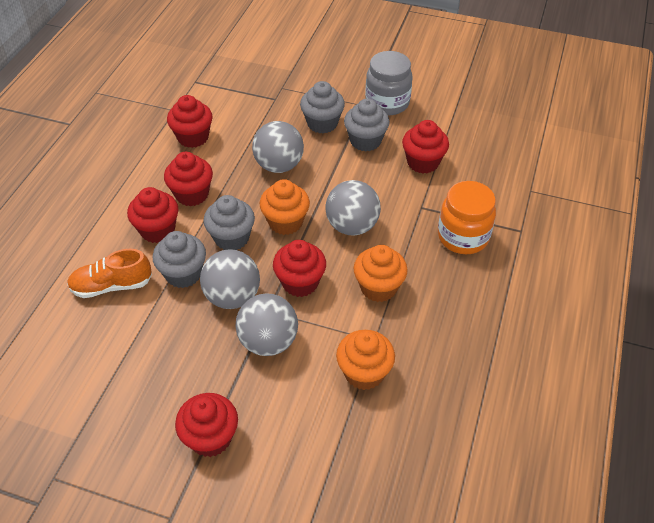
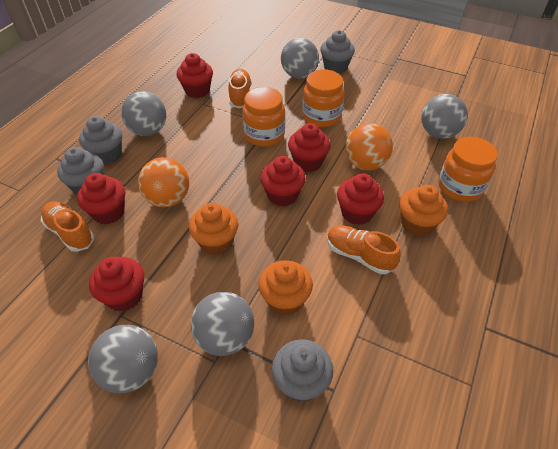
grey ball: [200,249,260,309] [236,293,298,356] [252,121,304,173] [325,180,381,236] = 4 -> [88,325,158,394] [121,91,167,136] [191,292,254,356] [281,38,319,79] [421,94,468,139] = 5
grey jar: [365,51,412,115] = 1 -> none = 0
orange ball: none = 0 -> [138,157,189,207] [345,123,393,170] = 2
orange jar: [438,181,496,254] = 1 -> [242,87,285,147] [302,69,344,127] [439,137,498,202] = 3
orange shoe: [67,249,152,298] = 1 -> [41,201,94,252] [228,69,252,108] [327,225,401,274] = 3

